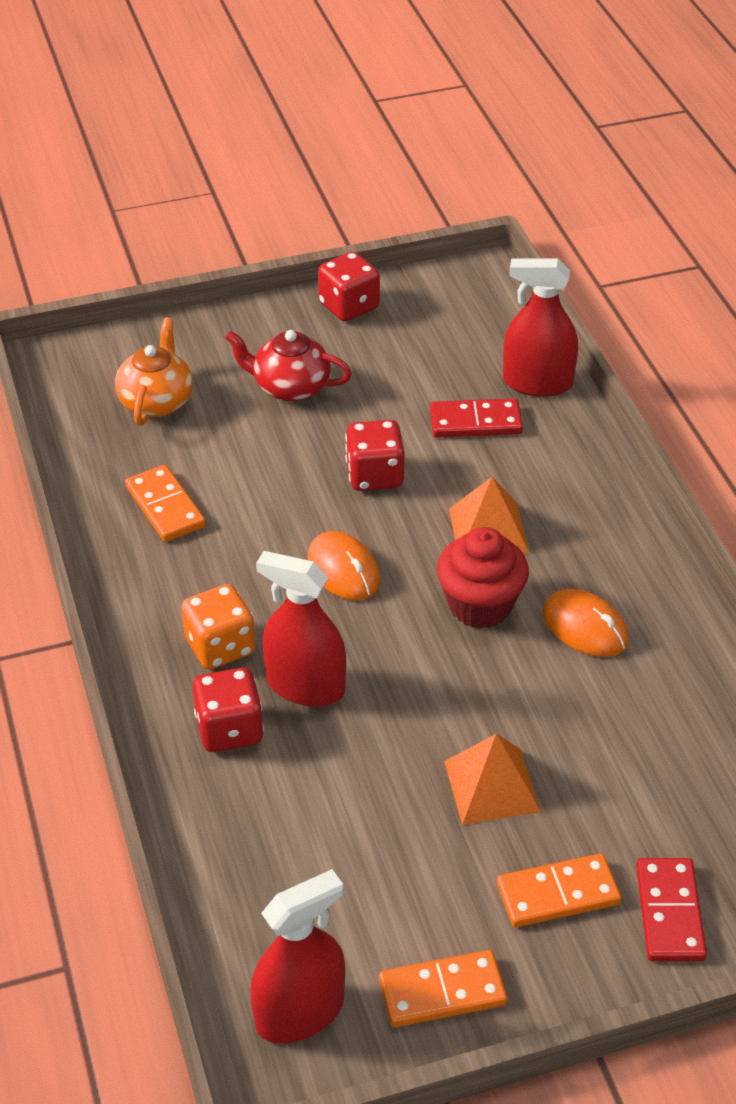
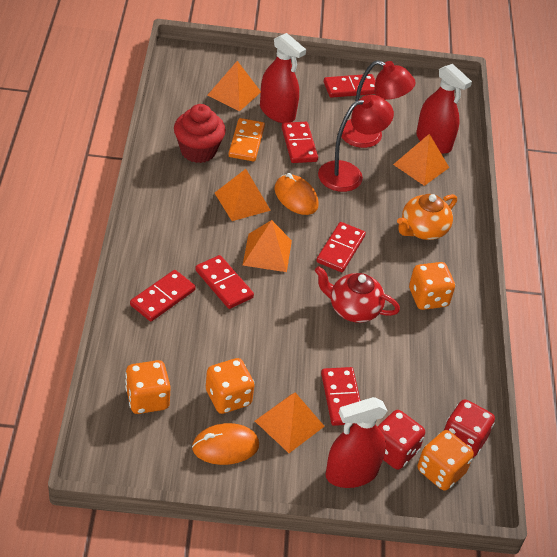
orange dice: [181,584,255,669] = 1 -> [125,360,171,414] [206,358,255,414] [409,262,455,310] [418,430,474,491] = 4
orange domino: [125,465,206,542] [379,950,507,1027] [497,853,621,927] = 3 -> [228,118,265,162] = 1
orange pyramid: [444,734,541,825] [449,477,529,553] = 2 -> [208,61,261,112] [215,169,271,221] [243,220,292,272] [255,393,325,453] [393,134,449,186] = 5
red dice: [193,668,264,752] [318,252,380,321] [345,420,405,491] = 3 -> [377,410,425,470] [444,399,495,458] = 2
red domino: [430,398,523,438] [636,858,707,962] = 2 -> [130,270,196,321] [195,255,254,309] [282,122,318,163] [316,222,366,272] [321,367,361,426] [324,74,376,98] = 6
red lamp: none = 0 -> [318,95,394,192] [341,60,416,148] = 2

